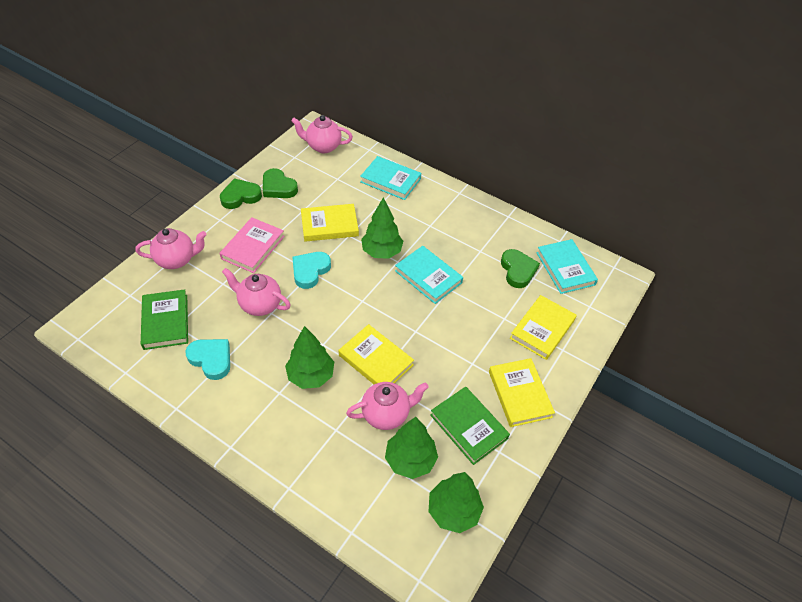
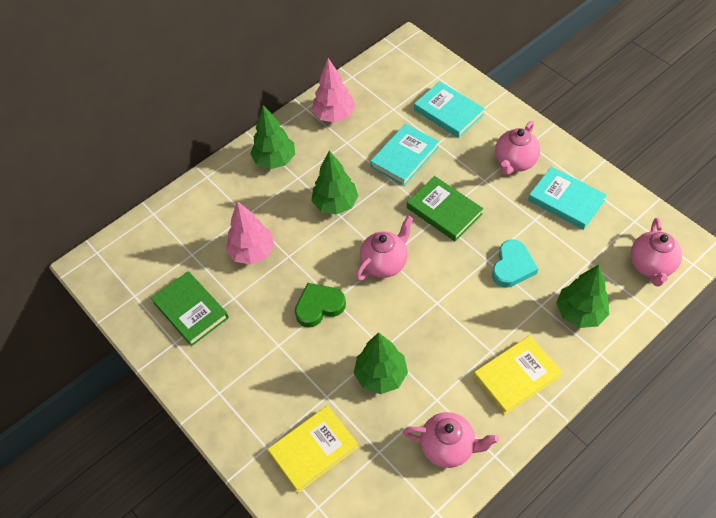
green heart: [220,178,262,209] [263,168,298,198] [501,249,540,288] = 3 -> [295,283,346,328] = 1
pink book: [219,217,285,273] = 1 -> none = 0
pink tree: none = 0 -> [226,201,275,265] [312,58,355,123] = 2
turquoise heart: [185,339,230,380] [293,252,331,289] = 2 -> [492,239,538,288] = 1
yellow book: [301,204,359,242] [339,324,414,384] [489,358,555,427] [510,295,577,360] = 4 -> [268,406,358,493] [474,336,562,415] = 2

